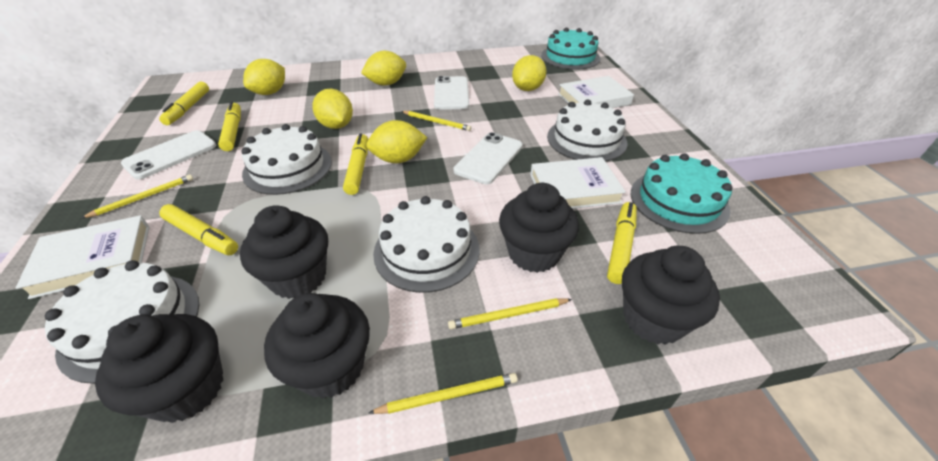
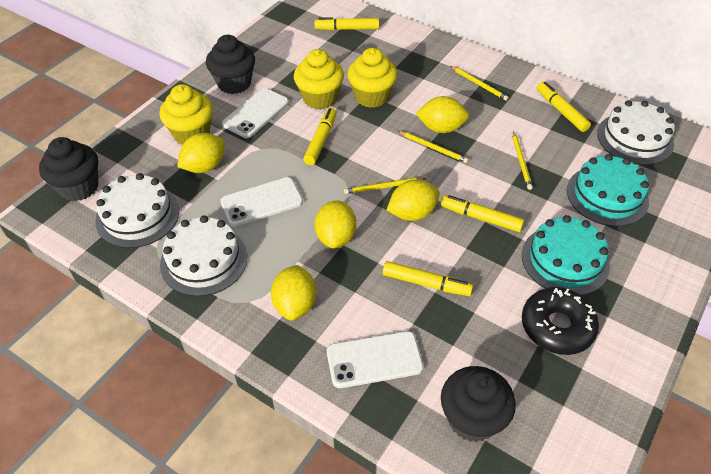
black cupcake: [95,314,223,423] [240,205,328,299] [264,293,370,399] [499,183,579,273] [622,246,720,345] = 5 -> [39,137,98,201] [206,35,255,94] [441,366,516,442] = 3
black donut: none = 0 -> [522,287,599,355] = 1
white book: [16,215,149,299] [530,157,626,209] [558,76,634,108] = 3 -> none = 0
white cake: [45,260,199,384] [241,124,332,195] [373,196,480,293] [547,100,628,162] = 4 -> [95,173,179,248] [160,215,247,296] [597,100,674,165] = 3
yellow cupcake: none = 0 -> [159,84,213,145] [294,49,344,109] [347,48,397,108] = 3

